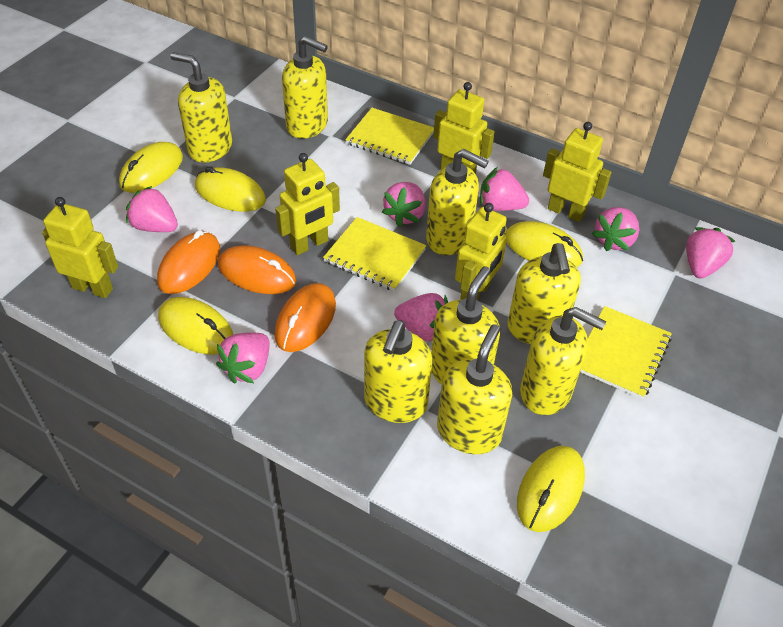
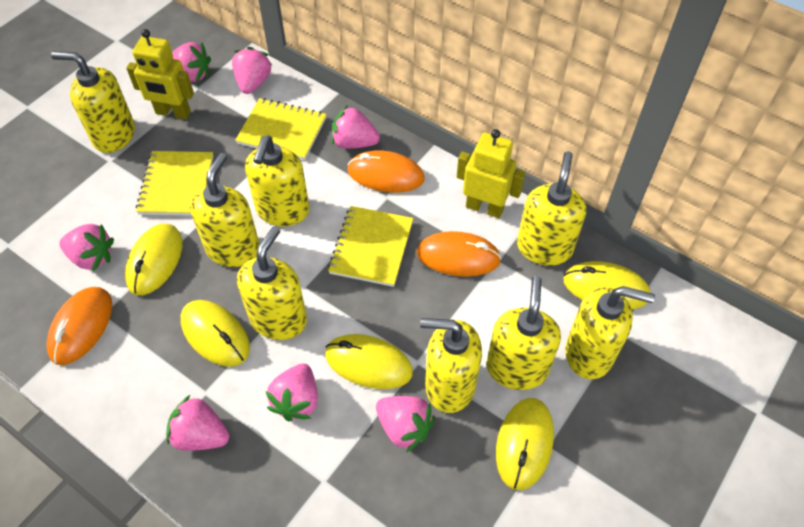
yellow robot: [42,197,118,298] [275,153,340,255] [433,82,495,174] [455,203,507,300] [543,122,612,222] = 5 -> [126,29,194,119] [457,129,525,218] = 2

